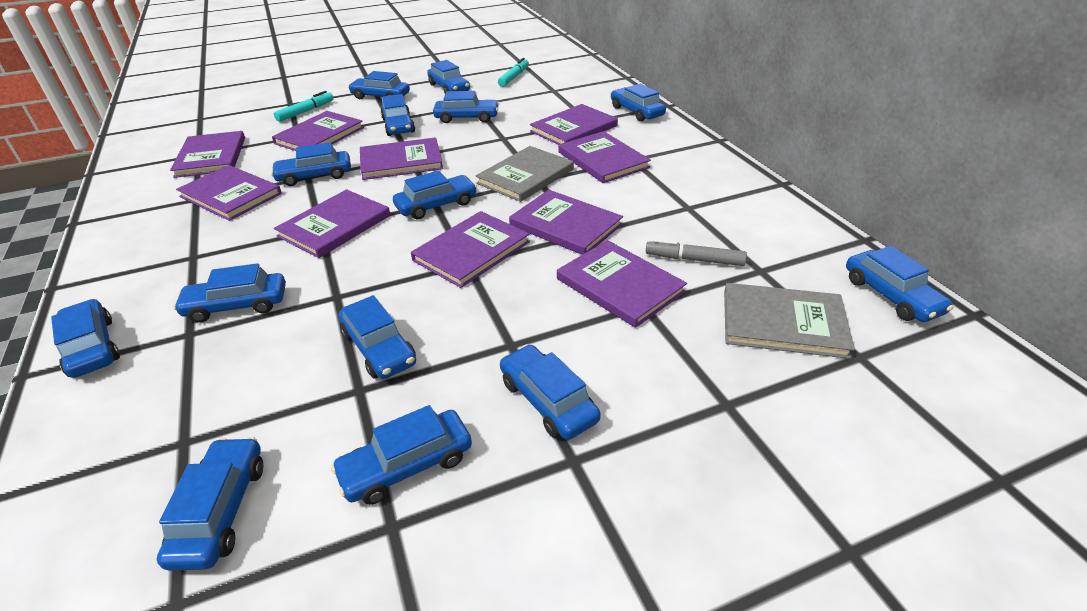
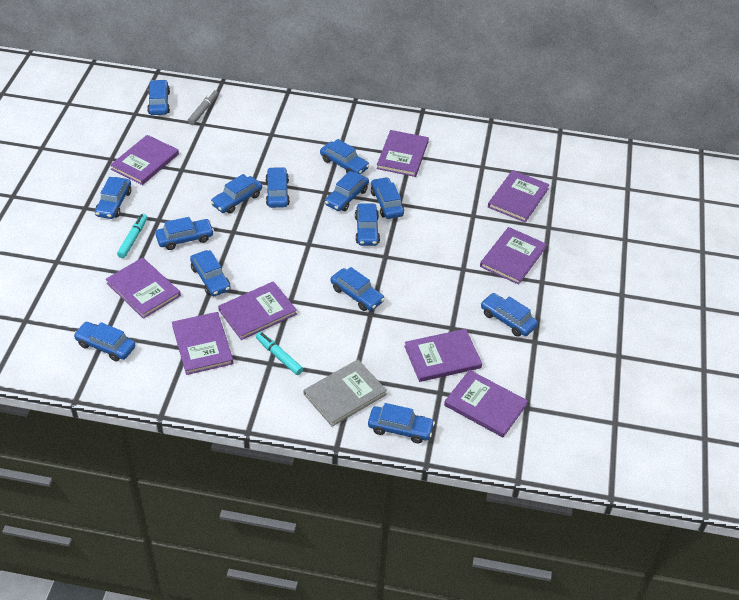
grey book: [476,146,574,202] [724,283,855,359] = 2 -> [304,360,387,427] = 1
purple book: [170,131,245,178] [176,165,282,221] [272,111,364,151] [274,189,390,258] [360,137,443,180] [411,211,530,288] [509,190,623,255] [530,104,618,145] [557,240,687,328] [558,131,651,183] = 10 -> [106,257,181,319] [110,135,179,185] [172,312,234,375] [218,281,297,340] [377,130,429,177] [404,329,482,382] [444,370,528,437] [480,227,547,285] [488,170,550,222] = 9

